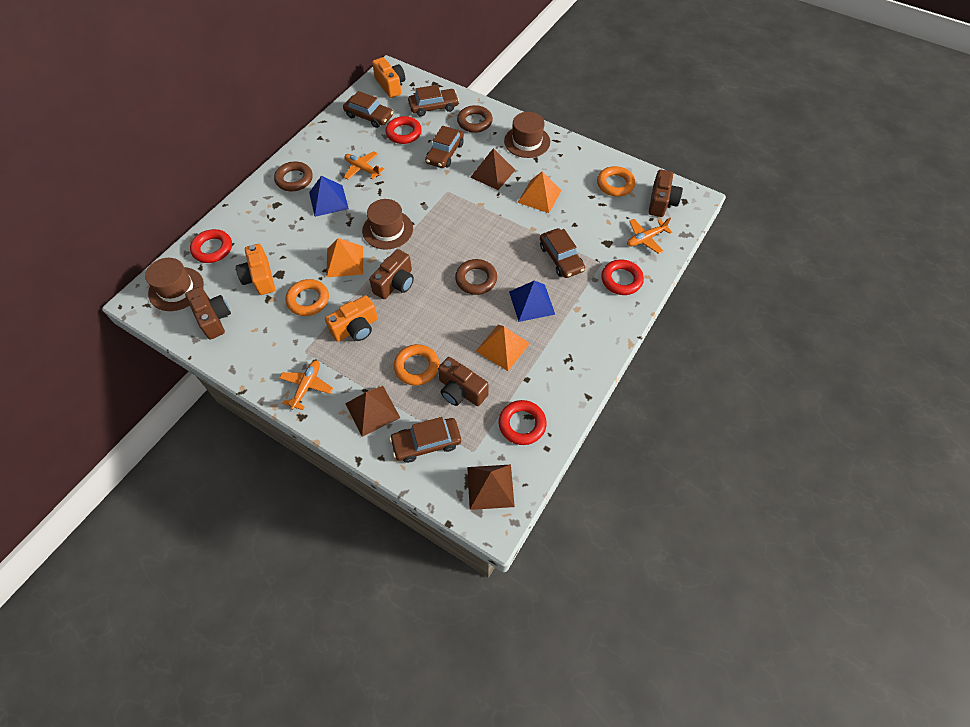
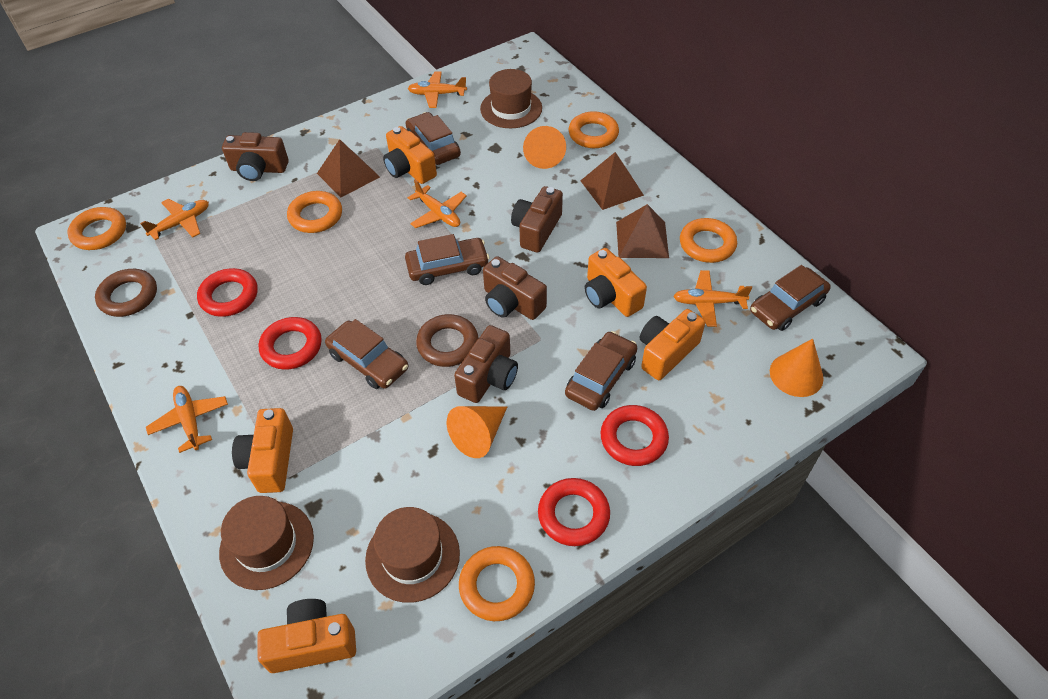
blue pyramid: [309,176,349,217] [509,280,555,322] = 2 -> none = 0
brown ring: [274,161,313,191] [455,259,497,295] [457,105,493,133] = 3 -> [95,269,157,317] [416,314,478,367] = 2
orange camera: [236,244,275,295] [325,295,378,342] [372,57,405,98] = 3 -> [232,408,293,493] [257,599,356,673] [383,126,437,184] [585,248,647,317] [640,309,705,380] = 5
orange cone: none = 0 -> [447,406,507,458] [523,126,566,169] [770,339,824,397] = 3
orange plane: [279,360,333,410] [344,151,384,180] [627,218,672,254] = 3 -> [140,199,209,240] [146,386,228,453] [408,72,467,108] [408,180,467,228] [673,270,752,327] = 5
orange pyramid: [326,238,363,277] [476,325,530,371] [518,171,562,213] = 3 -> none = 0
orange ring: [286,279,329,316] [394,344,439,385] [597,166,635,197] = 3 -> [67,207,126,250] [287,191,342,233] [459,546,535,621] [568,111,619,148] [680,218,737,263] = 5

